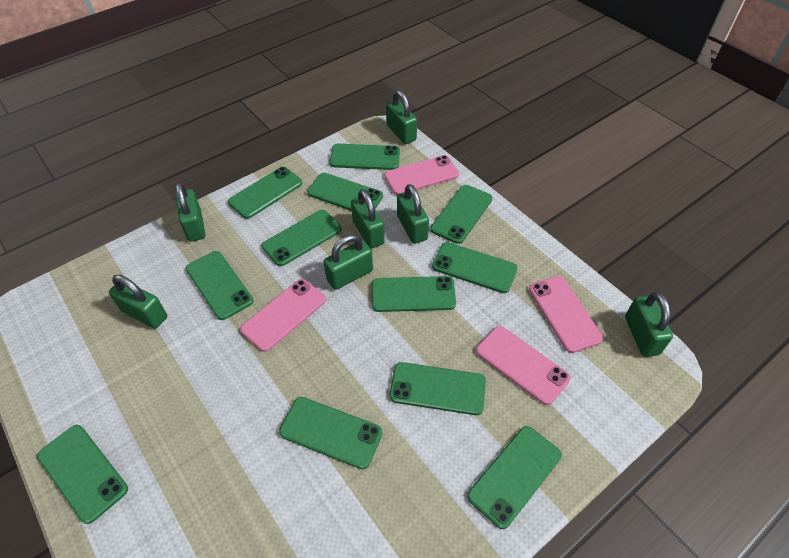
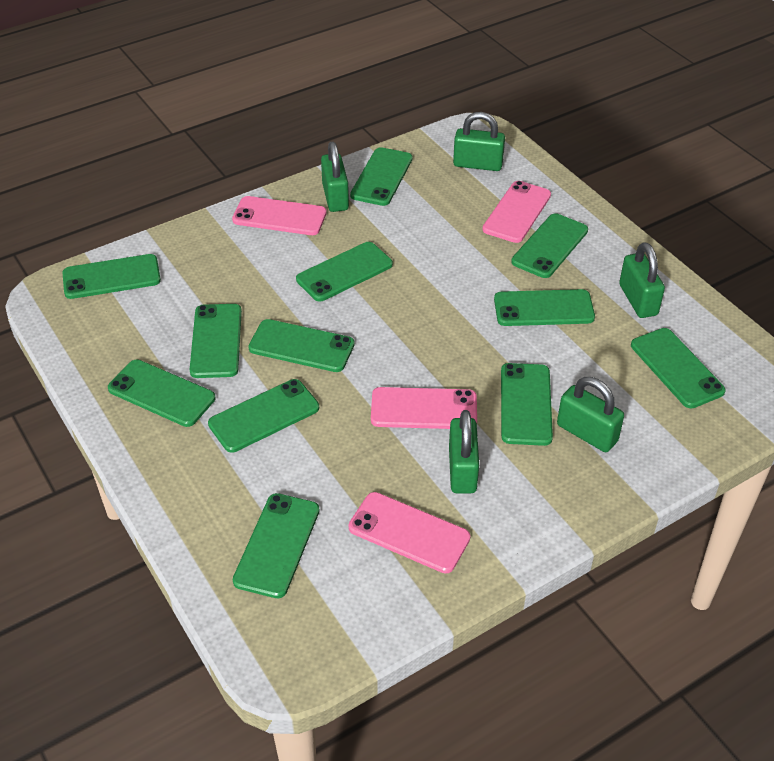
green padlock: [109,274,167,329] [176,182,205,242] [324,234,373,290] [351,189,385,249] [386,90,417,144] [397,184,429,244] [625,292,673,357] = 7 -> [321,142,349,212] [449,410,479,493] [453,112,505,171] [557,377,624,452] [619,242,665,318] = 5

